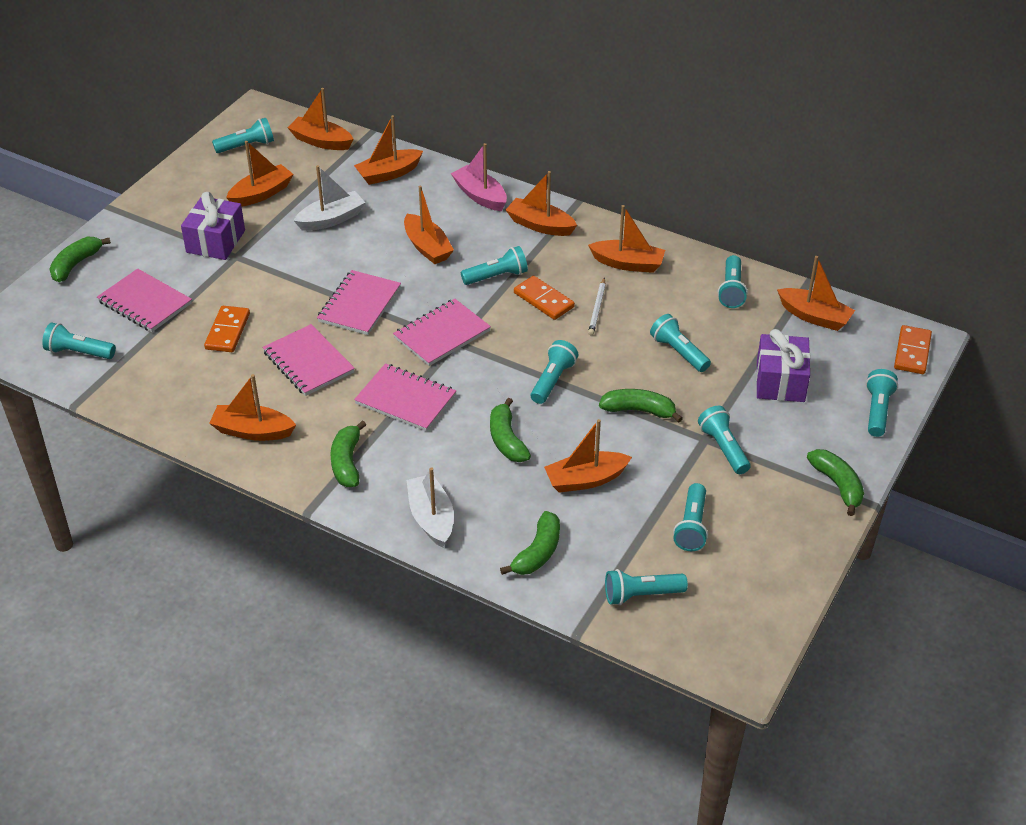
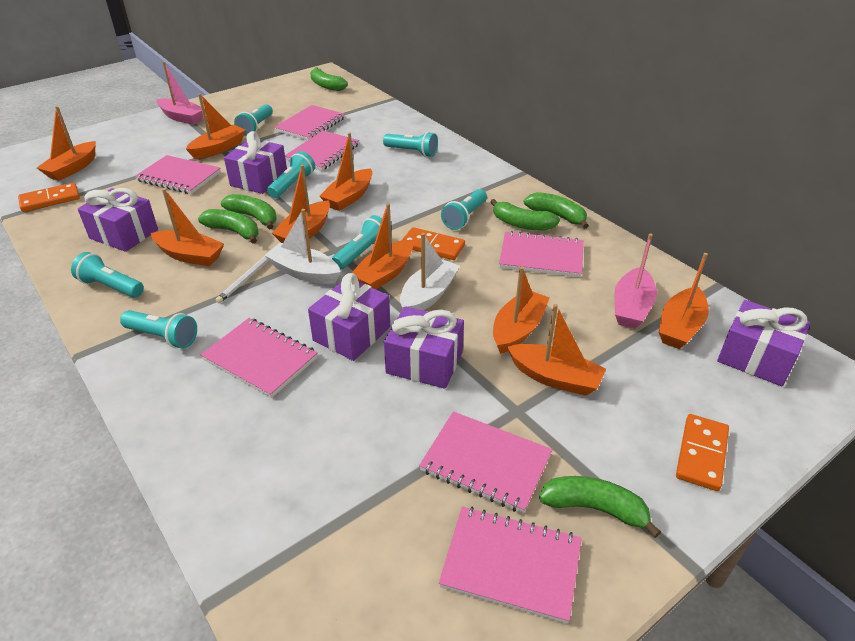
pink boat: [451,143,507,211] = 1 -> [157,61,203,125] [614,234,657,329] = 2
pink notebook: [97,269,192,332] [262,324,355,396] [317,270,401,335] [354,363,456,431] [393,299,491,366] = 5 -> [135,155,221,194] [200,318,318,398] [274,105,345,140] [285,130,359,171] [419,411,553,513] [439,507,582,624] [499,231,583,277] = 7
purple gift: [181,192,245,260] [756,329,811,402] = 2 -> [78,188,158,252] [224,131,287,194] [308,273,390,361] [384,306,464,389] [717,300,810,386] = 5
turquoise flashlight: [42,323,116,359] [212,118,274,153] [461,246,528,285] [531,340,578,404] [605,569,688,605] [650,314,711,372] [673,483,708,551] [698,406,750,474] [718,255,748,308] [866,369,898,437] = 10 -> [71,252,144,298] [120,310,197,349] [234,104,273,136] [267,151,315,198] [332,215,382,269] [383,132,438,157] [441,189,487,230] = 7

